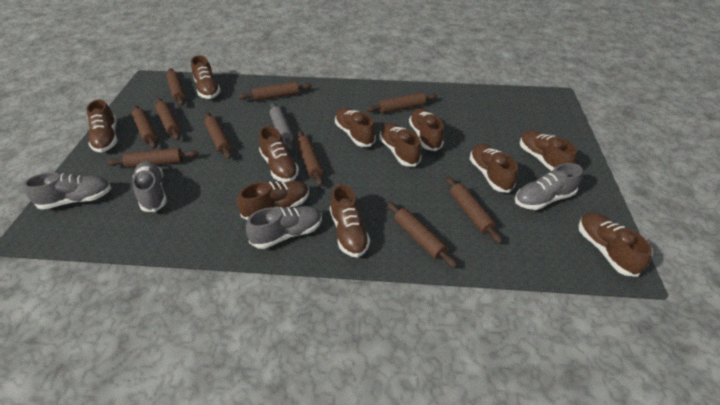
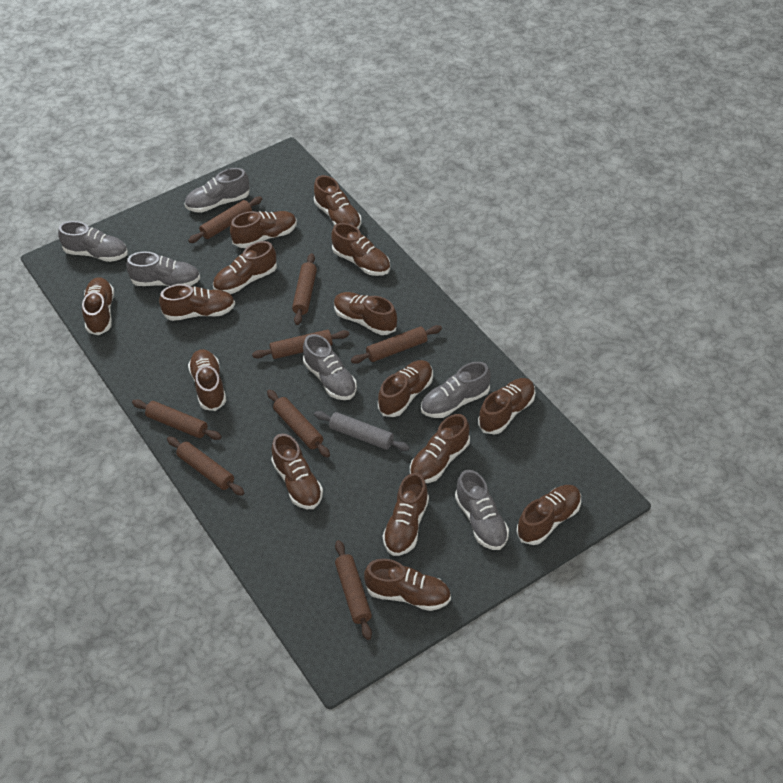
brown rolling pin: [107,148,198,168] [132,105,158,149] [155,98,181,140] [166,68,186,106] [204,112,232,159] [239,82,312,101] [296,130,323,186] [366,92,437,113] [387,202,457,268] [446,176,502,244] = 10 -> [132,399,222,440] [167,436,244,496] [188,196,262,243] [252,330,350,359] [267,390,330,457] [292,253,317,325] [335,540,372,640] [351,325,442,364] = 8
brown shoe: [86,99,117,152] [191,55,221,99] [237,181,309,220] [259,126,299,182] [330,184,370,257] [335,108,376,147] [379,123,421,166] [409,108,444,151] [470,144,518,193] [520,130,577,171] [578,212,652,277] = 11 -> [82,277,114,335] [159,284,235,321] [188,349,226,411] [213,241,277,294] [230,211,297,248] [271,433,323,509] [314,175,361,229] [331,223,390,276] [334,292,397,335] [364,559,451,611] [378,360,433,417] [383,473,429,556] [410,414,470,483] [478,378,535,435] [516,485,581,545] = 15
grey shoe: [23,172,111,210] [132,161,167,212] [246,206,322,249] [515,163,583,210] = 4 -> [58,221,128,262] [126,252,200,286] [185,168,250,213] [303,334,357,400] [421,362,491,418] [455,470,509,550] = 6

